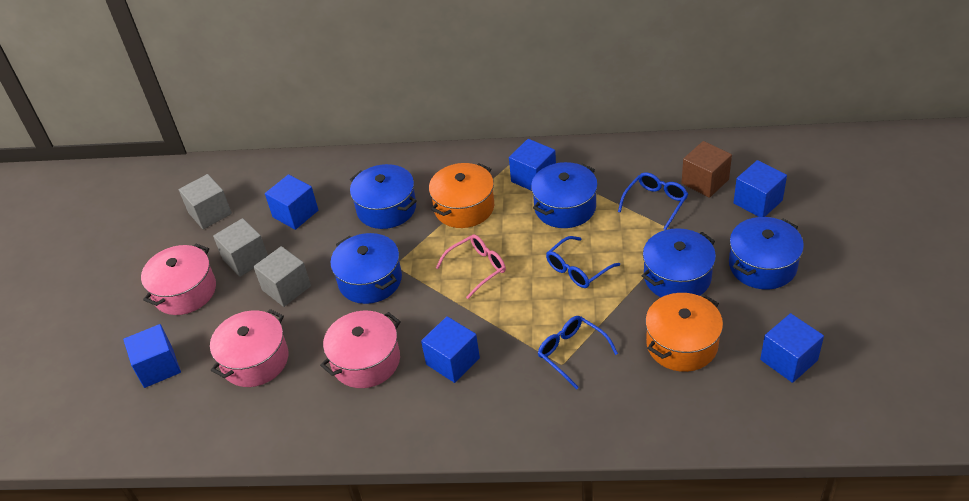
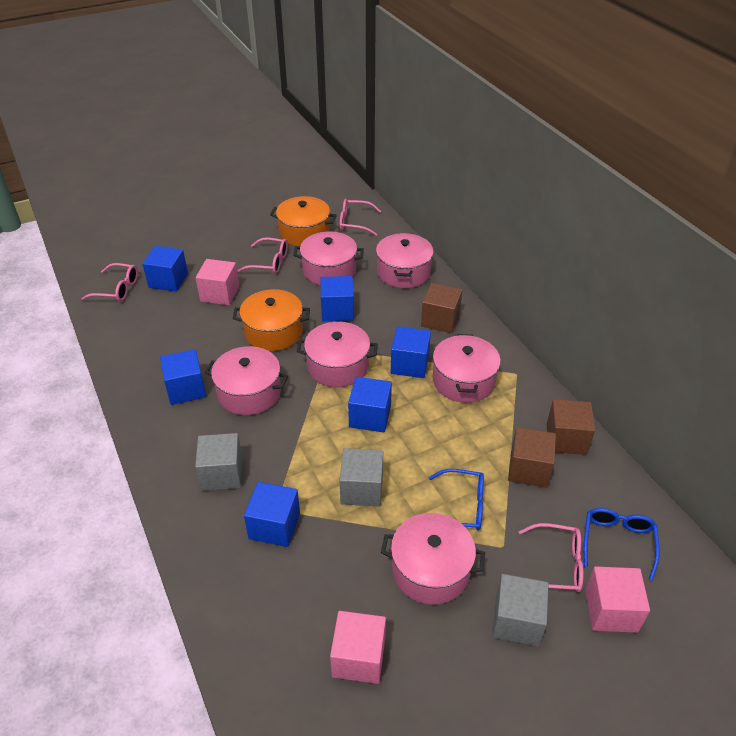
blue glasses: [538,316,618,390] [546,236,620,288] [618,172,688,230] = 3 -> [429,469,484,530] [584,508,659,581] = 2
blue pot: [330,233,402,304] [350,164,417,229] [531,162,598,228] [642,228,716,297] [729,217,804,289] = 5 -> none = 0
brown cube: [682,141,732,198] = 1 -> [421,283,462,333] [508,427,556,488] [547,399,595,455] = 3
pink cube: none = 0 -> [195,259,239,305] [330,611,386,684] [585,566,650,633] = 3
pink glasses: [436,234,506,299] = 1 -> [82,263,138,302] [237,238,288,274] [340,199,381,236] [519,523,584,592] = 4
pink pot: [141,244,216,315] [210,309,289,387] [320,311,401,388] = 3 -> [205,346,288,415] [293,231,364,285] [297,322,378,387] [376,233,434,288] [381,513,485,605] [433,334,501,403] = 6

